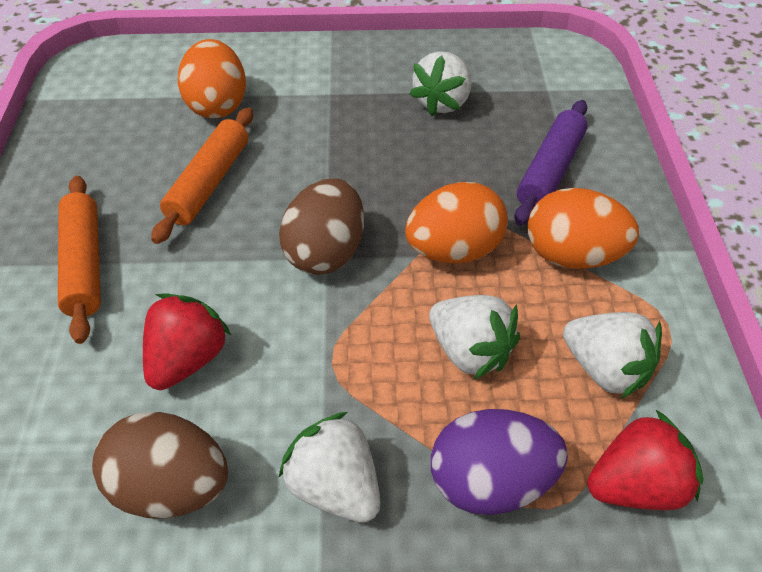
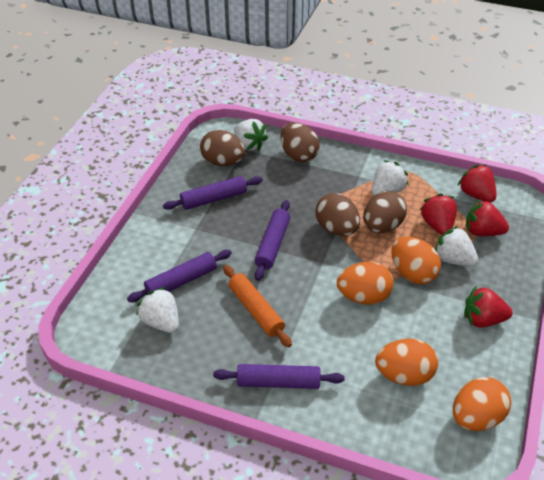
brown egg: [92,412,228,519] [279,178,364,275] = 2 -> [200,130,245,166] [281,122,320,163] [315,193,360,236] [363,191,407,233] = 4
orange egg: [178,39,246,118] [405,182,508,263] [528,188,639,269] = 3 -> [337,262,394,304] [375,339,438,386] [392,236,441,284] [453,377,511,431] = 4
orange rolling pin: [58,176,101,344] [151,107,253,244] = 2 -> [223,265,292,347] = 1
purple egg: [431,409,568,515] = 1 -> none = 0
purple rolling pin: [514,100,587,226] = 1 -> [127,250,232,302] [163,176,263,210] [213,364,345,389] [254,200,290,281] = 4
red strawberry: [143,293,231,390] [587,409,703,510] = 2 -> [420,193,457,235] [458,165,496,203] [464,286,513,328] [466,199,509,236] = 4

